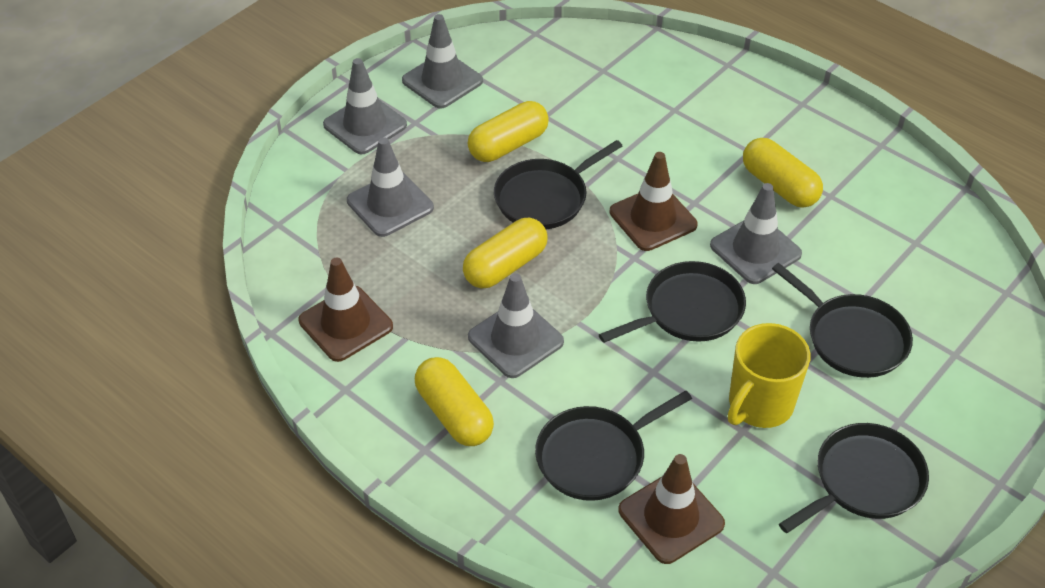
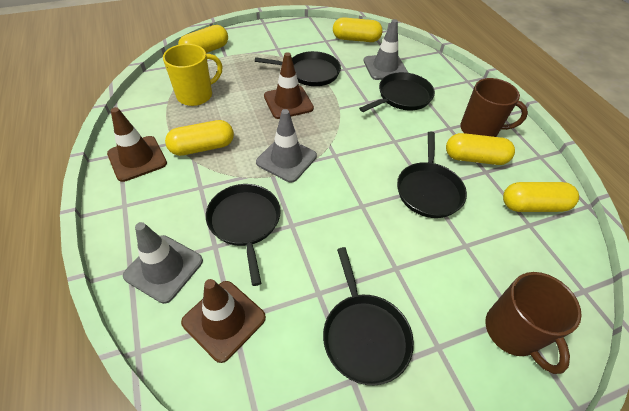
brown mug: none = 0 -> [460,78,528,137] [485,272,582,374] = 2
grey traffic cone: [323,58,407,154] [347,137,434,237] [402,14,483,109] [468,273,564,378] [710,183,802,284] = 5 -> [123,222,203,304] [256,109,317,183] [363,19,408,80] = 3
yellow capsule: [415,357,494,446] [463,218,548,289] [468,101,549,162] [743,138,823,208] = 4 -> [165,120,234,156] [178,25,228,53] [333,17,383,42] [446,133,515,165] [503,182,579,212] = 5

